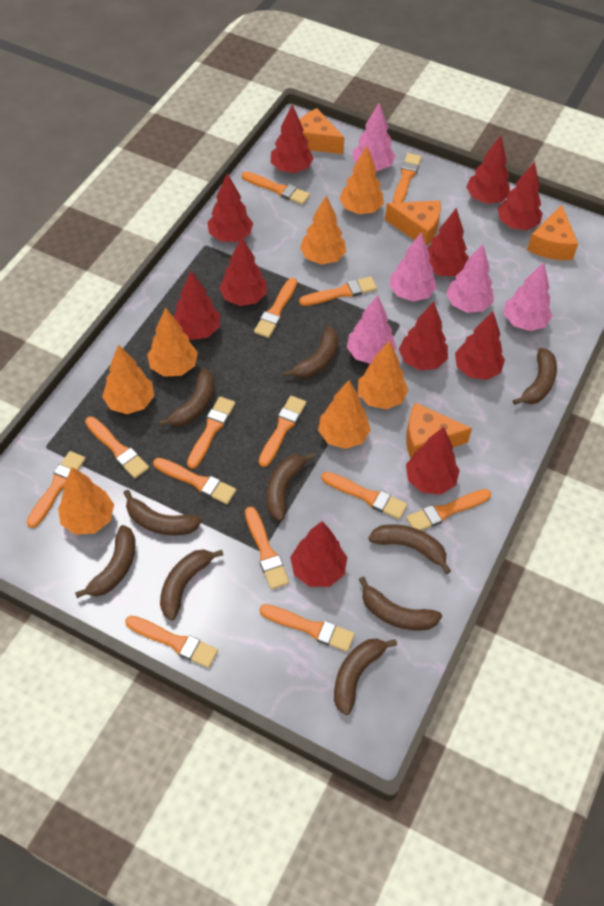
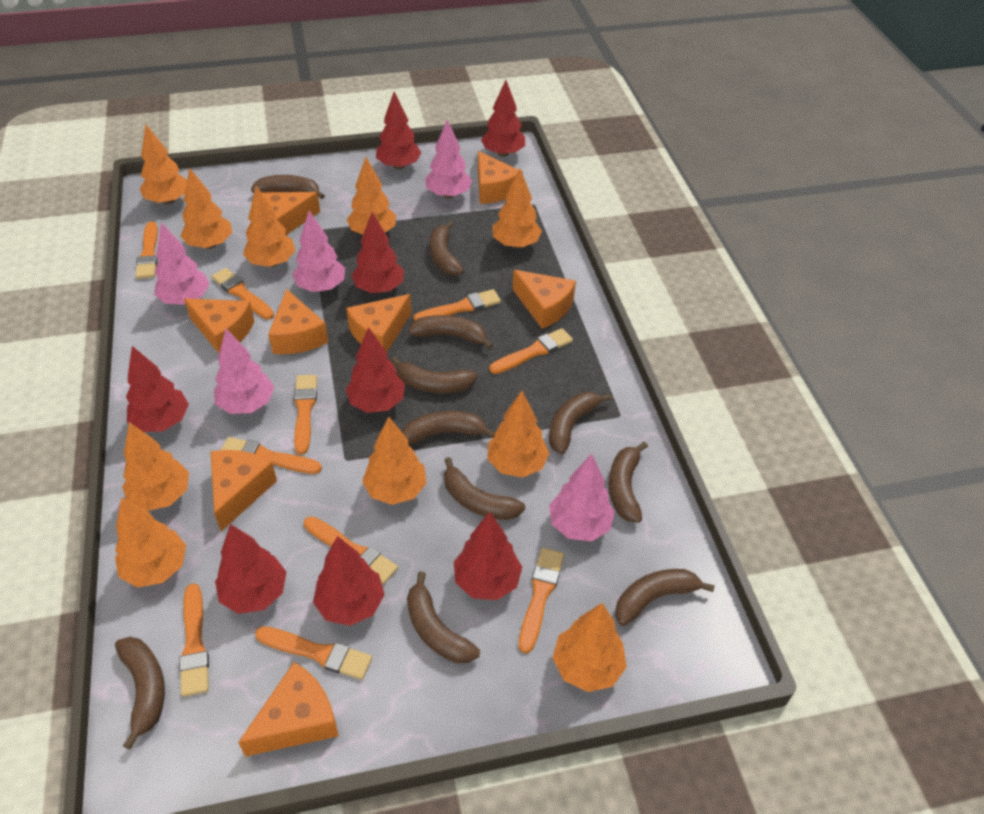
brown banana: [75,525,136,598] [124,490,202,536] [159,368,214,426] [160,549,223,620] [266,453,315,521] [283,326,339,378] [334,638,397,715] [359,577,442,631] [368,524,451,574] [513,348,557,405] = 10 -> [115,637,165,750] [251,175,325,199] [391,356,478,393] [402,411,496,444] [407,572,480,663] [408,315,493,349] [430,221,464,276] [444,457,525,520] [549,392,612,454] [608,441,648,523] [615,569,715,626] = 11
orange brush: [27,451,86,528] [85,416,149,478] [125,616,218,668] [153,458,236,504] [187,396,235,469] [242,171,310,205] [245,506,289,590] [254,278,297,338] [259,396,306,467] [259,604,355,652] [299,277,377,306] [321,472,408,519] [393,153,422,203] [406,489,491,530] = 14 -> [135,221,158,279] [179,583,209,697] [211,268,274,320] [221,437,322,474] [255,626,372,680] [294,375,317,454] [304,516,398,584] [414,289,501,321] [489,328,573,374] [519,548,564,653] = 10
orange cheese: [300,108,345,154] [385,200,441,246] [406,403,472,458] [527,205,578,260] = 4 -> [184,298,254,353] [210,450,277,531] [238,662,339,757] [261,192,320,235] [268,289,328,354] [346,294,411,352] [478,151,523,204] [513,270,576,329] = 8
orange tree: [58,467,114,535] [102,344,154,414] [147,308,198,377] [300,195,346,264] [318,380,371,449] [339,146,384,214] [358,340,408,409] = 7 -> [115,497,186,588] [122,422,189,511] [140,125,187,204] [181,167,232,249] [243,186,296,267] [347,157,396,235] [362,417,427,505] [487,391,550,478] [493,169,542,248] [552,603,627,692] = 10
red tree: [173,271,220,340] [207,173,253,242] [219,236,267,306] [271,104,314,173] [290,521,347,587] [399,302,448,370] [406,427,460,495] [427,208,469,276] [455,311,505,380] [466,136,510,204] [498,161,543,230] = 11 -> [126,346,189,432] [215,524,286,614] [313,536,385,626] [346,327,405,413] [351,212,404,293] [376,91,421,169] [454,512,522,600] [481,80,525,157] = 8

